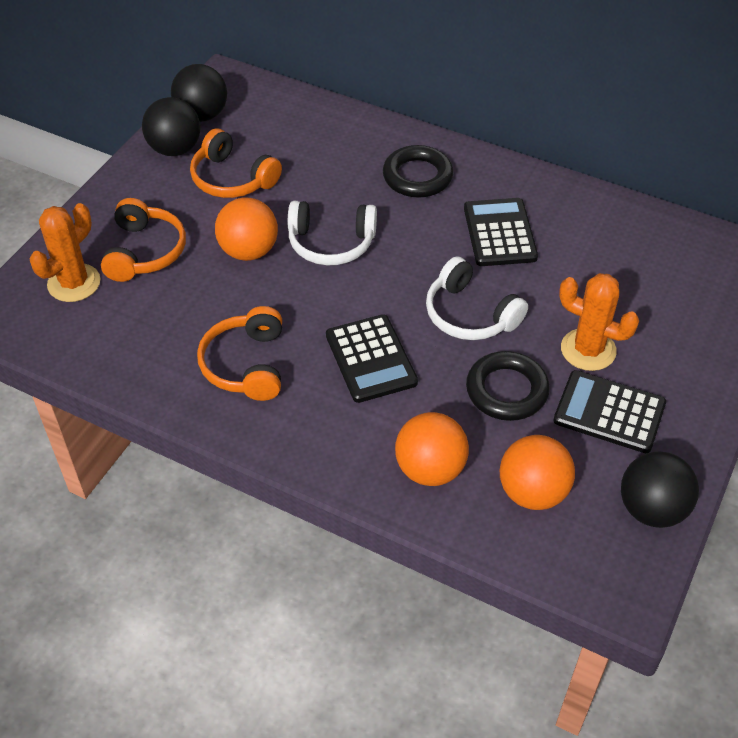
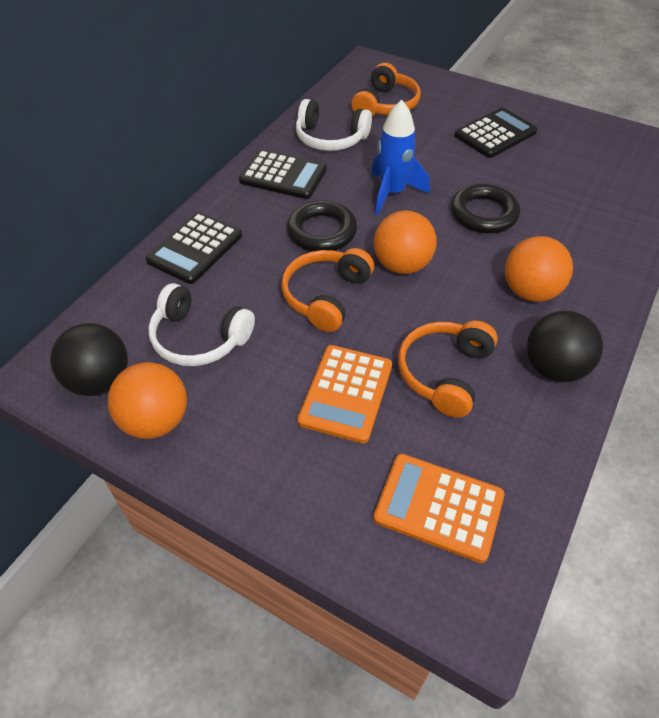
black ball: [142,97,200,156] [171,64,227,122] [621,451,699,528] = 3 -> [50,323,128,396] [527,311,603,382] = 2
blue rocket: none = 0 -> [371,100,430,215] = 1
orange cactus: [30,203,100,302] [559,273,639,371] = 2 -> none = 0
orange calculator: none = 0 -> [297,345,392,444] [373,454,505,563] = 2

